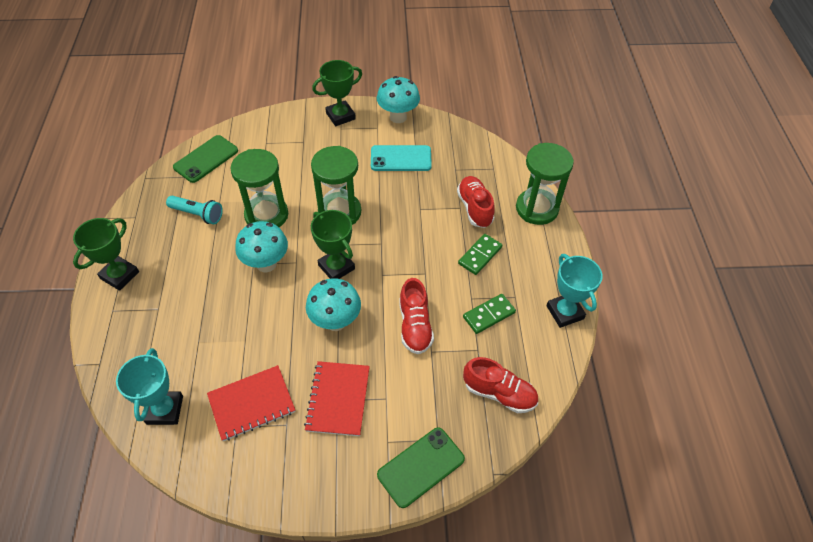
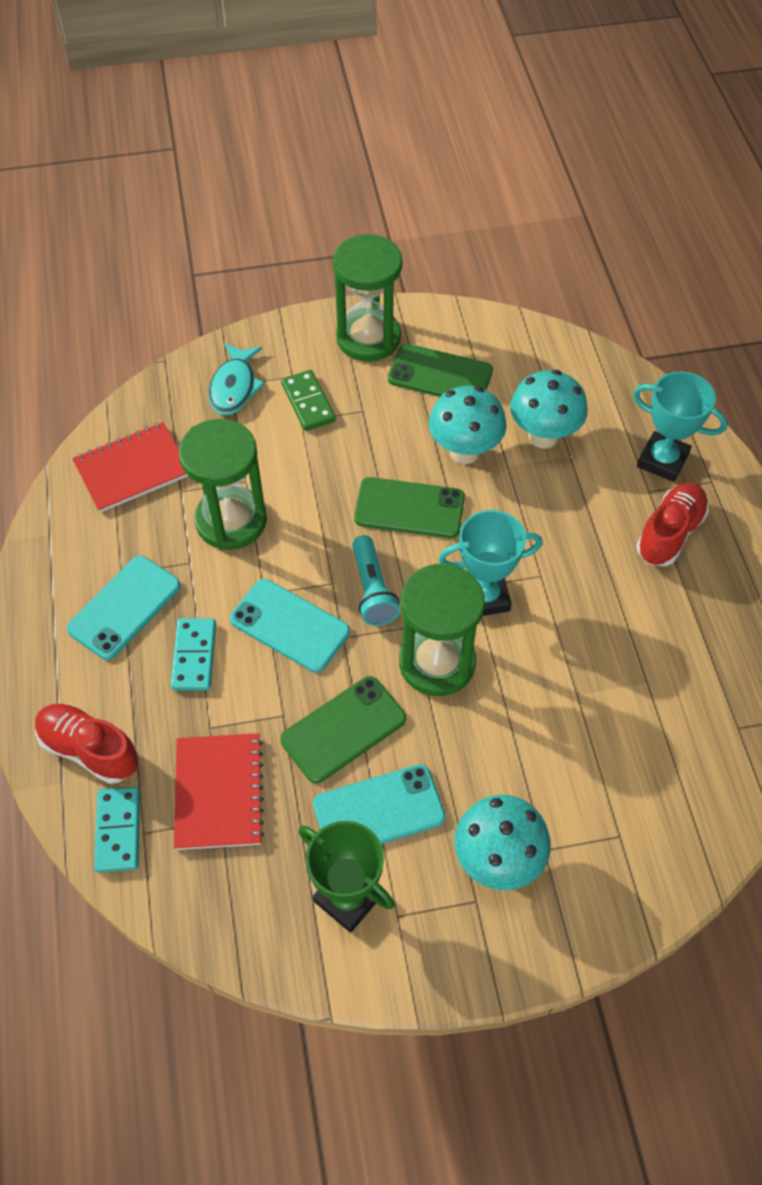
green domino: [458,234,502,275] [463,294,516,334] = 2 -> [281,370,336,431] = 1
green phone: [173,135,238,183] [377,427,465,508] = 2 -> [280,676,406,783] [354,477,465,538] [388,344,493,397] = 3
green trophy: [73,218,139,291] [311,210,355,279] [312,60,362,126] = 3 -> [298,821,394,933] = 1
red shoe: [399,278,434,354] [457,176,494,228] [463,357,538,413] = 3 -> [35,704,138,784] [636,483,709,566] = 2
turquoise domino: none = 0 -> [94,787,140,873] [171,619,216,690] = 2
turquoise fish: none = 0 -> [208,343,265,415] = 1
turquoise phone: [371,145,432,171] = 1 -> [67,556,181,660] [230,579,350,673] [313,764,446,844] = 3

